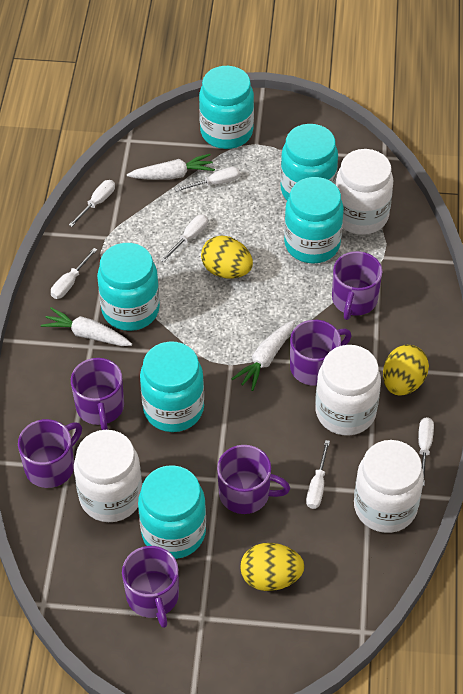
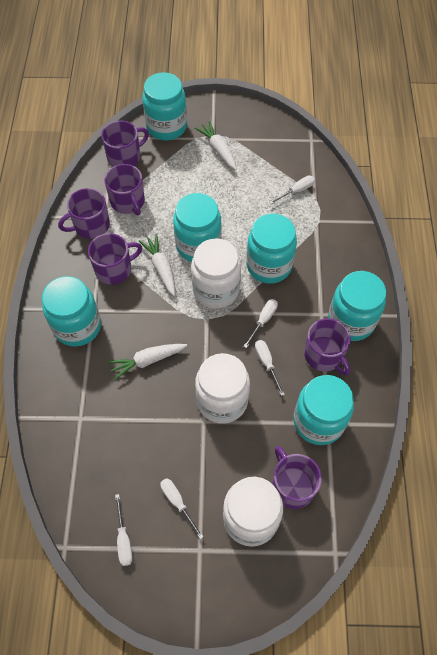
white jar: [74,430,142,522] [315,345,381,435] [335,149,393,235] [354,440,424,533] = 4 -> [191,239,241,309] [195,353,250,424] [223,477,283,547] = 3
white screwdriver: [51,248,97,299] [69,180,115,227] [161,215,208,262] [175,167,240,192] [306,440,330,509] [418,417,434,486] = 6 -> [115,494,133,566] [160,478,204,539] [243,299,278,348] [255,340,285,396] [269,175,315,204] = 5
yellow egg: [201,236,253,278] [240,543,305,591] [383,345,429,395] = 3 -> none = 0

